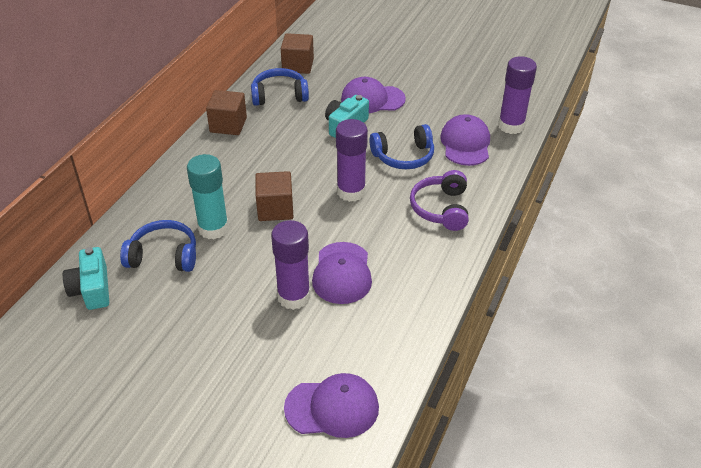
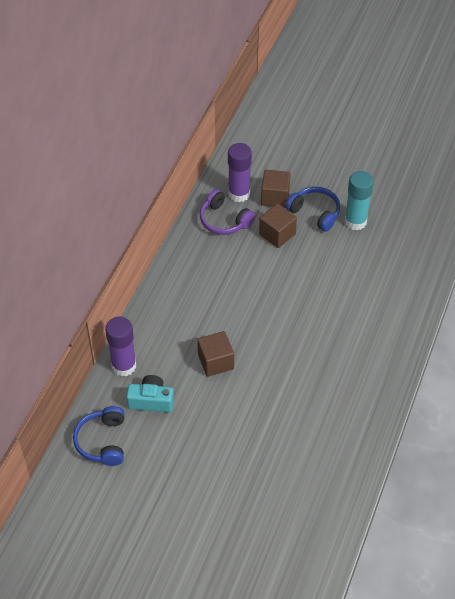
blue headphones: [120,220,196,272] [251,68,309,106] [369,124,434,169] = 3 -> [73,406,125,466] [285,187,340,232] = 2
purple cap: [284,373,379,438] [312,242,372,304] [341,77,406,113] [440,114,490,166] = 4 -> none = 0
purple glue stick: [271,220,310,310] [336,119,368,202] [498,56,537,134] = 3 -> [105,317,136,377] [228,143,252,202] = 2
turquoise camera: [63,247,109,310] [325,95,369,138] = 2 -> [126,375,174,412] = 1

